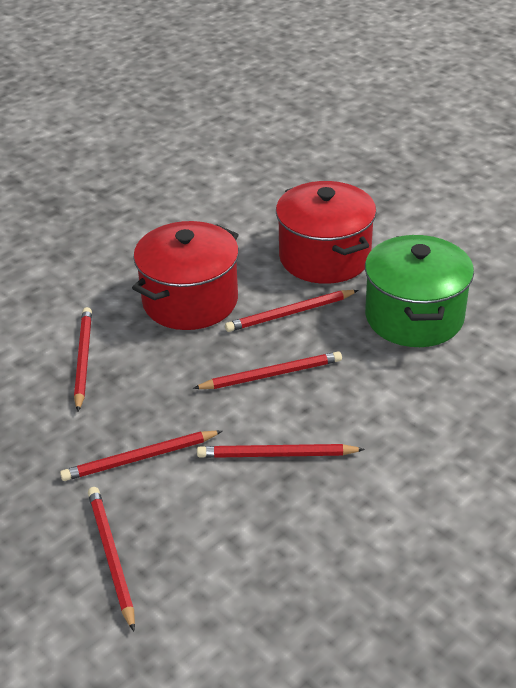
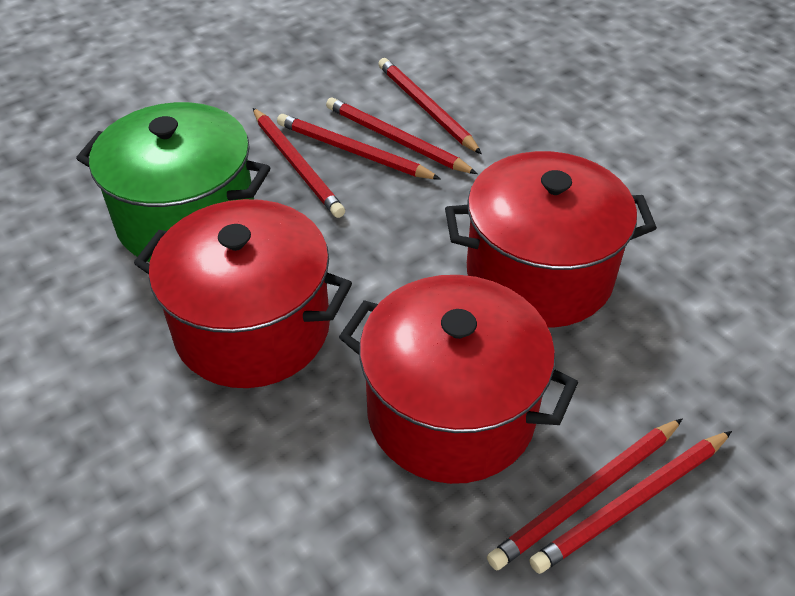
red pot: [132,221,239,330] [276,181,376,284] = 2 -> [134,199,352,388] [339,275,578,484] [445,151,657,328] = 3

